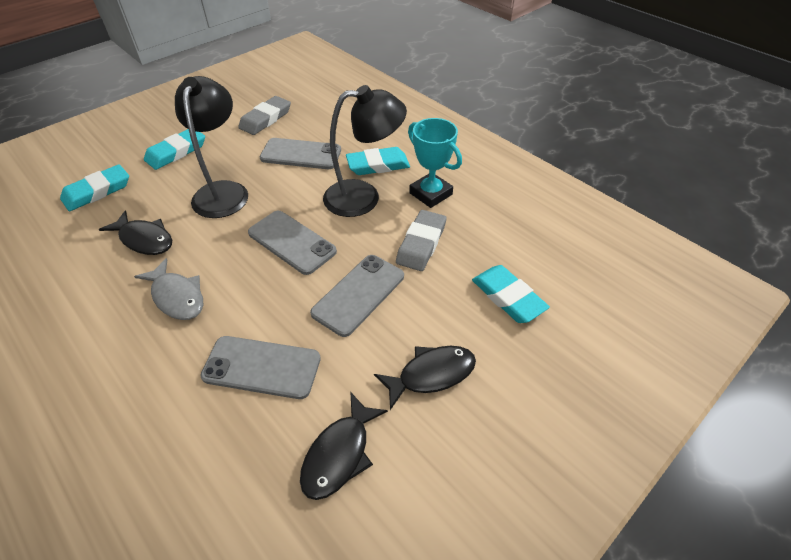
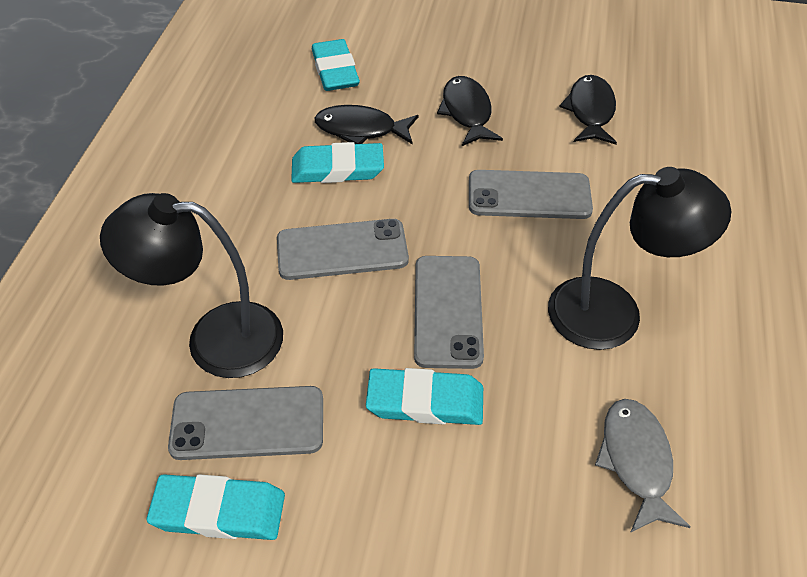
grey eraser: [238,96,291,135] [396,210,447,271] = 2 -> none = 0
turquoise trophy: [408,118,462,208] = 1 -> none = 0

